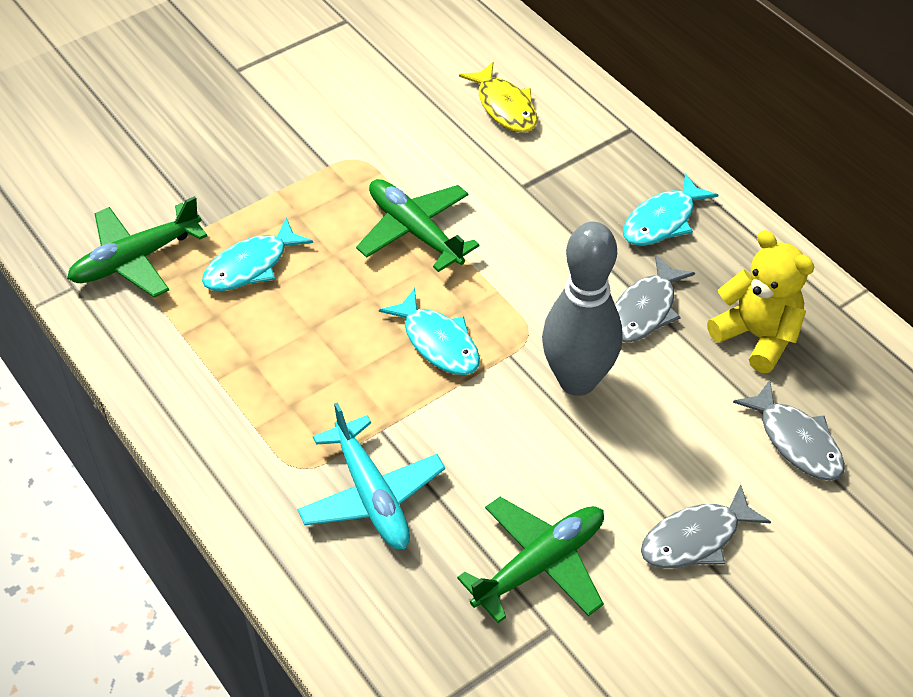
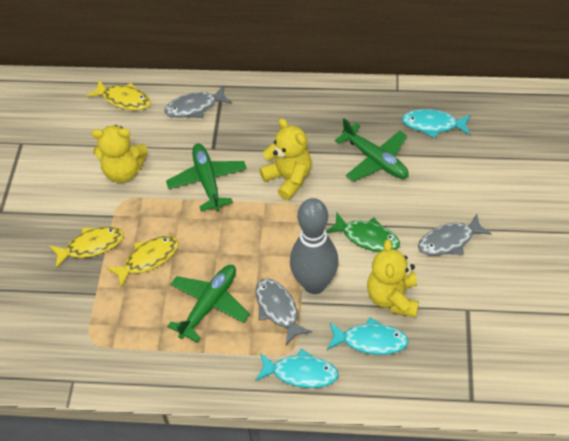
green fish: none = 0 -> [326,213,400,252] = 1
turquoise plane: [297,402,445,549] = 1 -> none = 0
yellow fish: [459,62,537,133] = 1 -> [49,226,124,268] [87,80,151,111] [107,236,179,287] = 3
yellow teddy bear: [707,230,814,373] = 1 -> [91,125,148,183] [259,118,311,200] [367,239,419,317] = 3

